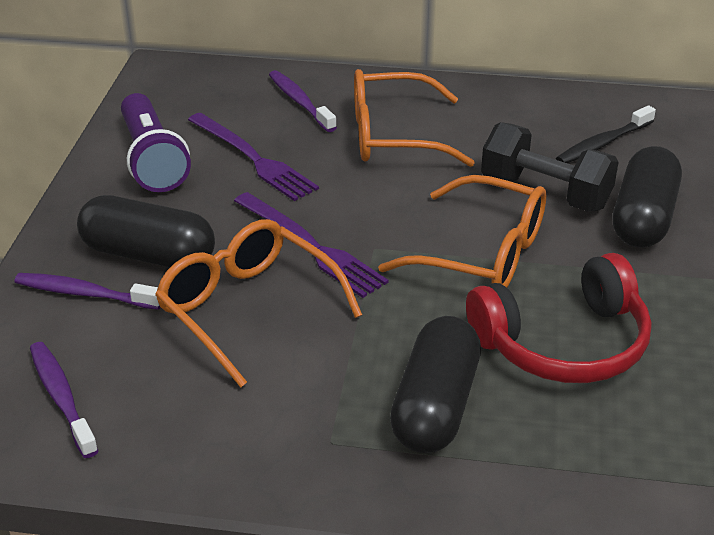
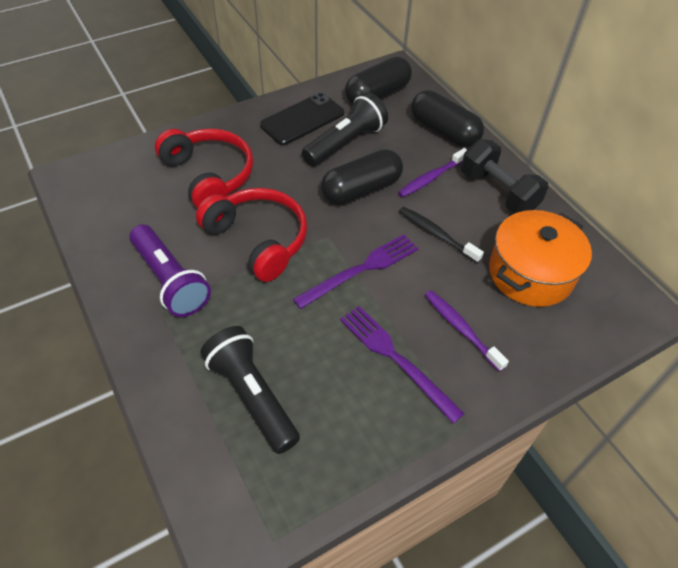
black flashlight: none = 0 -> [200,326,300,454] [302,93,388,166] = 2
black phone: none = 0 -> [260,93,344,145] = 1
orange glasses: [155,219,362,388] [354,69,475,167] [378,175,546,288] = 3 -> none = 0
orange pot: none = 0 -> [489,210,592,307] = 1
purple toothbrush: [14,273,161,310] [30,342,98,458] [269,70,337,132] = 3 -> [398,148,467,197] [425,290,509,372] = 2
red headphones: [466,253,651,383] = 1 -> [155,128,253,209] [196,188,307,282] = 2

